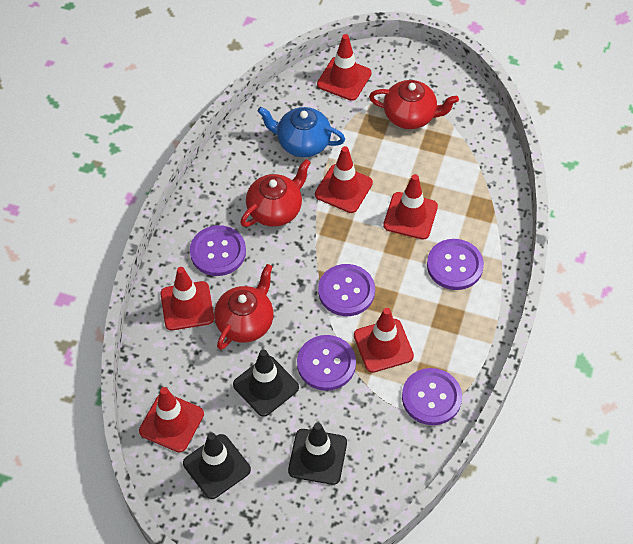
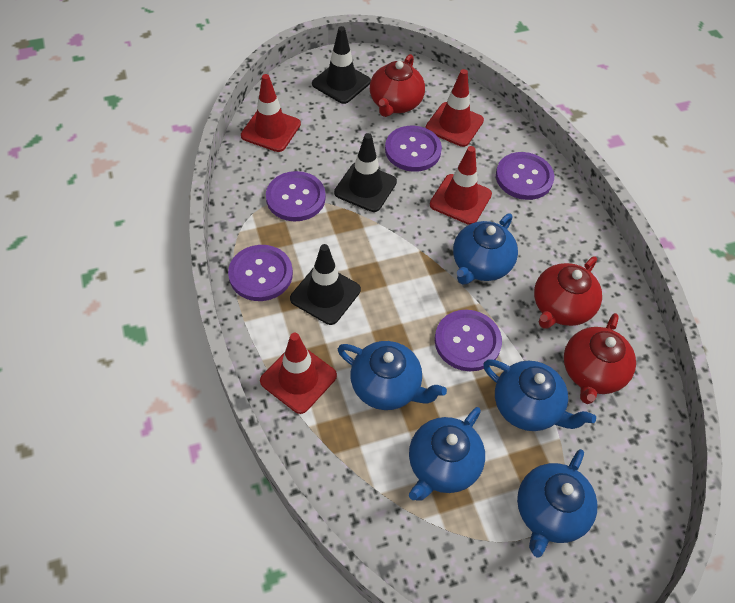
blue teapot: [257,107,345,157] = 1 -> [338,341,447,410] [409,407,485,501] [453,213,518,285] [483,359,596,431] [517,449,597,557] = 5
red traffic cone: [139,387,204,452] [160,267,214,330] [315,146,373,213] [317,34,371,101] [354,308,414,373] [383,174,438,240] = 6 -> [241,74,301,152] [260,333,337,414] [425,69,484,147] [430,146,492,225] = 4

